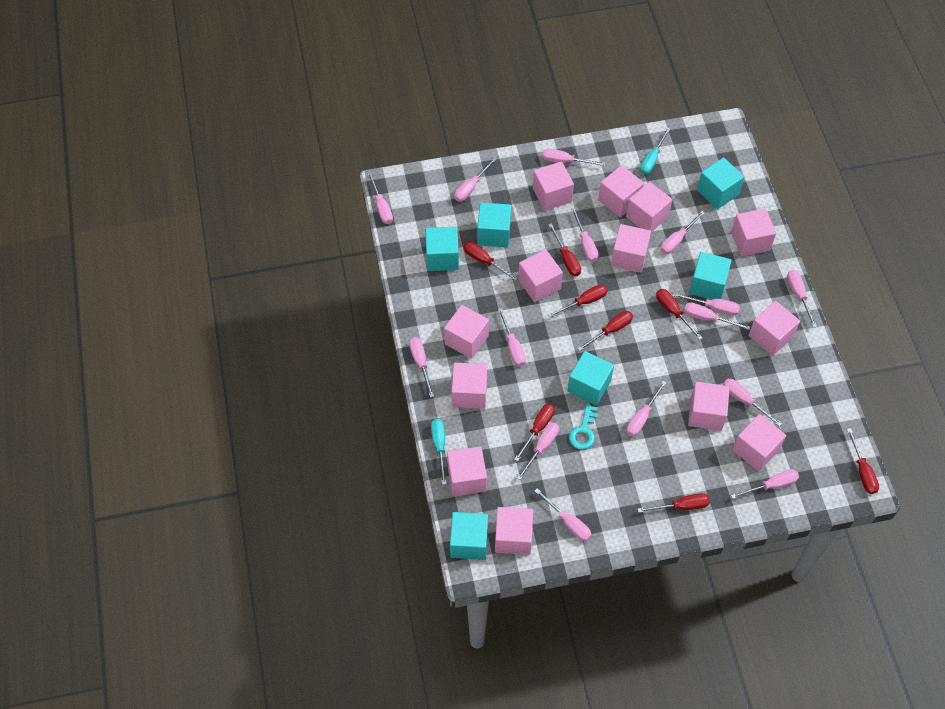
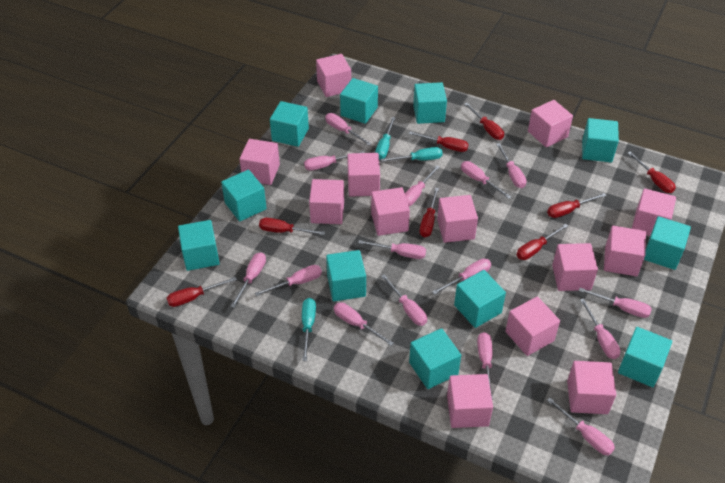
turquoise cube: [425,227,459,271] [450,512,488,560] [477,203,511,247] [567,351,614,405] [689,252,732,300] [697,157,744,209] = 6 -> [178,220,220,271] [221,169,267,222] [270,101,309,147] [326,250,366,301] [340,78,378,124] [409,328,461,389] [413,82,447,124] [454,270,506,328] [582,118,619,163] [618,327,672,387] [644,216,691,270] = 11
turquoise key: [569,404,598,450] = 1 -> none = 0
turquoise screwdriver: [431,419,446,485] [640,128,670,175] = 2 -> [302,298,316,361] [375,117,396,160] [381,147,443,162] = 3

